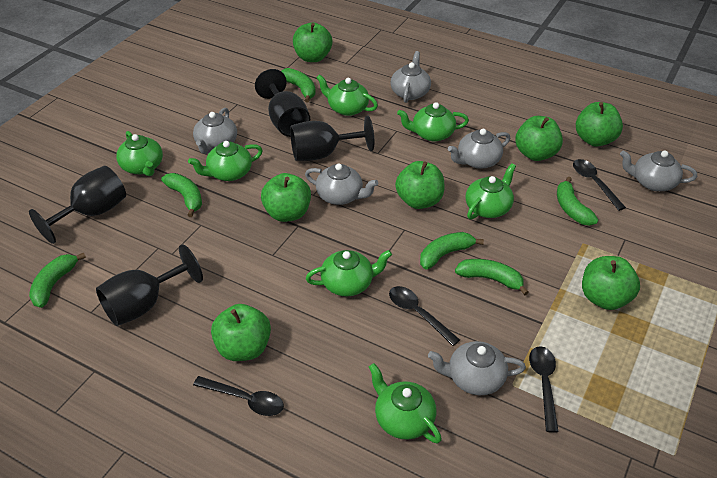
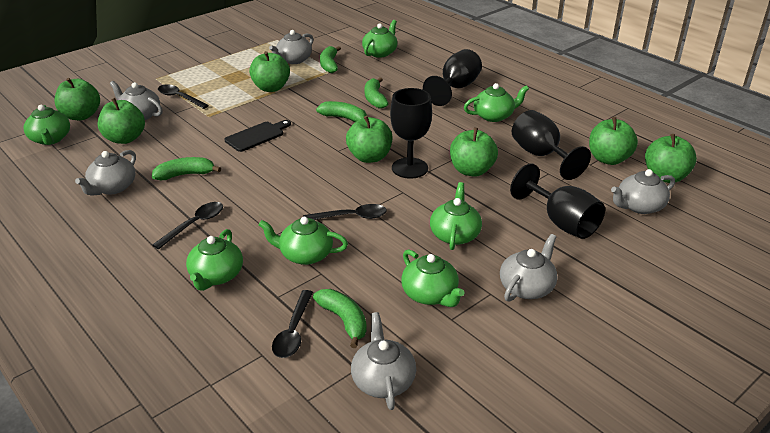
black cutting board: none = 0 -> [225,120,291,152] = 1
green banana: [29,253,86,308] [161,173,202,217] [281,68,316,102] [420,232,484,269] [455,259,529,295] [557,177,598,226] = 6 -> [152,157,221,180] [313,289,367,348] [316,101,367,122] [320,46,341,73] [365,77,389,108] = 5

